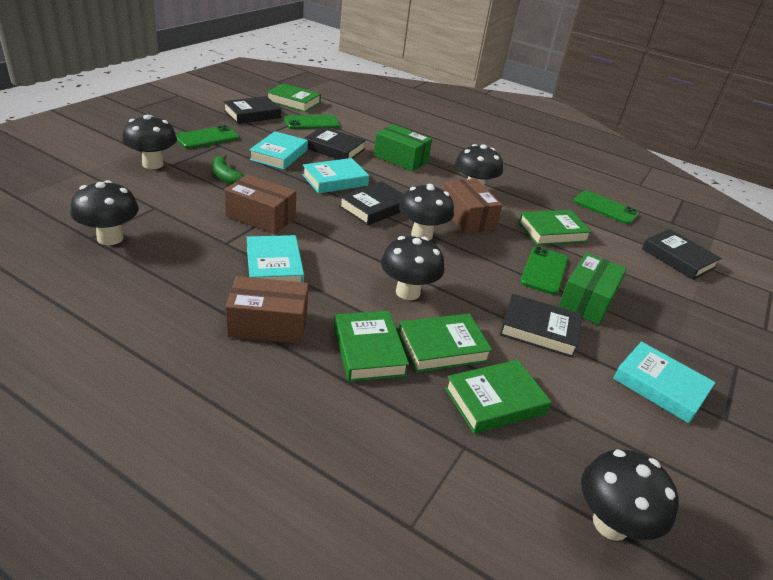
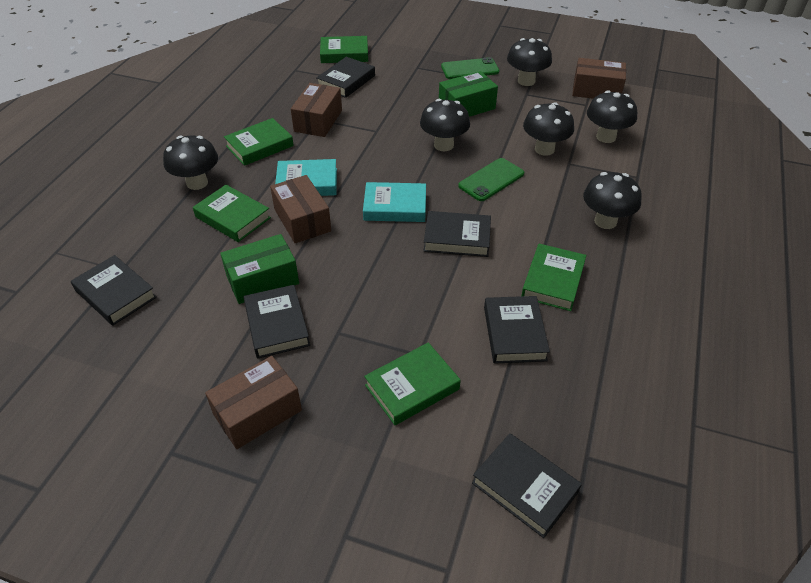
black book: [223,96,281,124] [304,127,366,160] [339,181,404,225] [500,294,582,358] [642,229,721,280] = 5 -> [71,255,157,326] [244,285,310,358] [316,57,375,98] [423,211,491,257] [472,433,582,538] [484,296,550,364] = 6
brown box: [225,174,296,234] [226,276,309,344] [444,179,503,234] = 3 -> [205,356,302,449] [270,175,331,243] [291,83,342,137] [572,58,626,99] = 4
green banana: [212,155,244,185] = 1 -> none = 0
green phone: [175,125,239,149] [284,115,340,129] [520,247,568,295] [574,190,639,224] = 4 -> [441,57,499,79] [458,158,524,201] = 2
turquoise book: [246,235,304,283] [249,131,308,170] [302,158,369,194] [613,342,716,423] = 4 -> [275,159,337,196] [363,182,426,222] = 2

